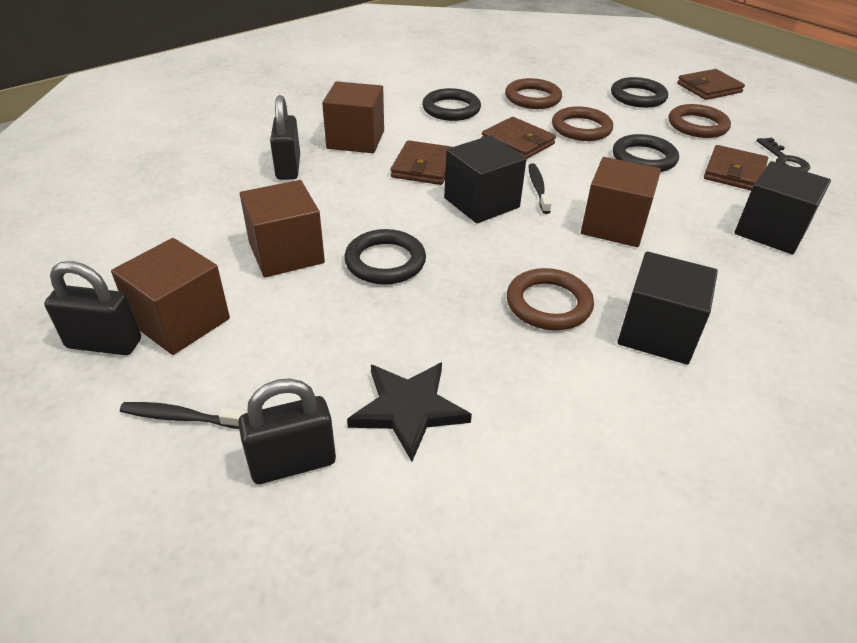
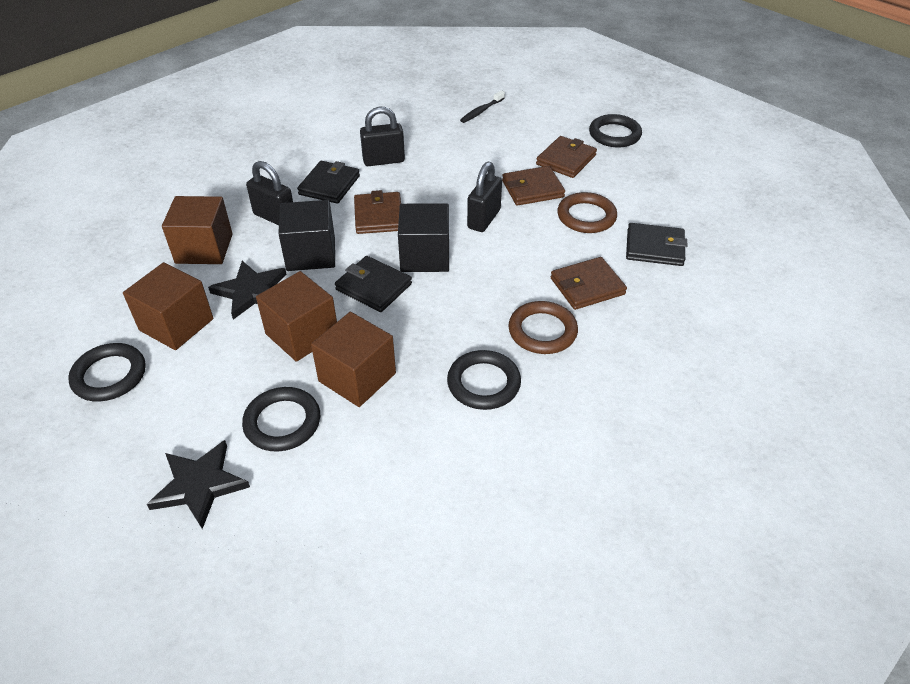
black cube: [444,135,526,223] [617,251,718,365] [734,161,831,255] = 3 -> [278,200,335,271] [398,203,449,272] = 2
black key: [757,138,810,172] = 1 -> none = 0
black star: [347,362,472,462] = 1 -> [147,440,250,529] [208,261,287,320] = 2
black toothbrush: [120,402,247,429] [528,163,552,214] = 2 -> [460,90,505,123] = 1
black wallet: none = 0 -> [297,161,360,204] [335,256,412,312] [626,223,687,266] = 3
brown ring: [505,78,562,109] [507,268,594,330] [552,106,613,141] [669,104,731,138] = 4 -> [508,301,578,354] [557,192,617,233] = 2

